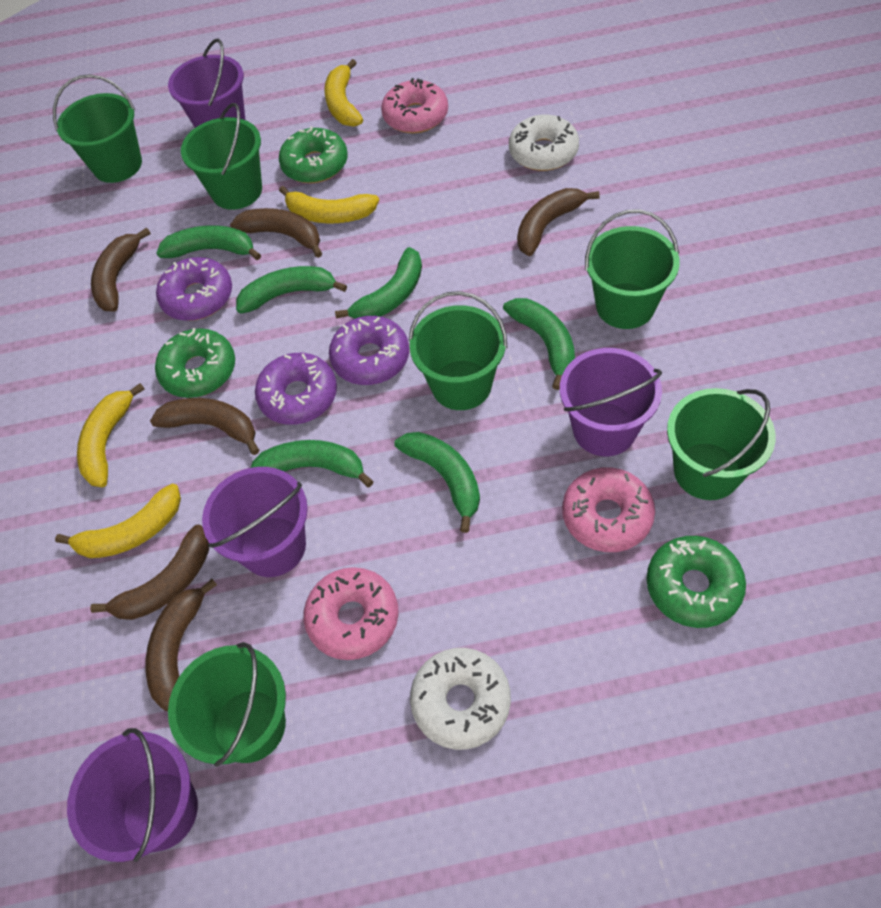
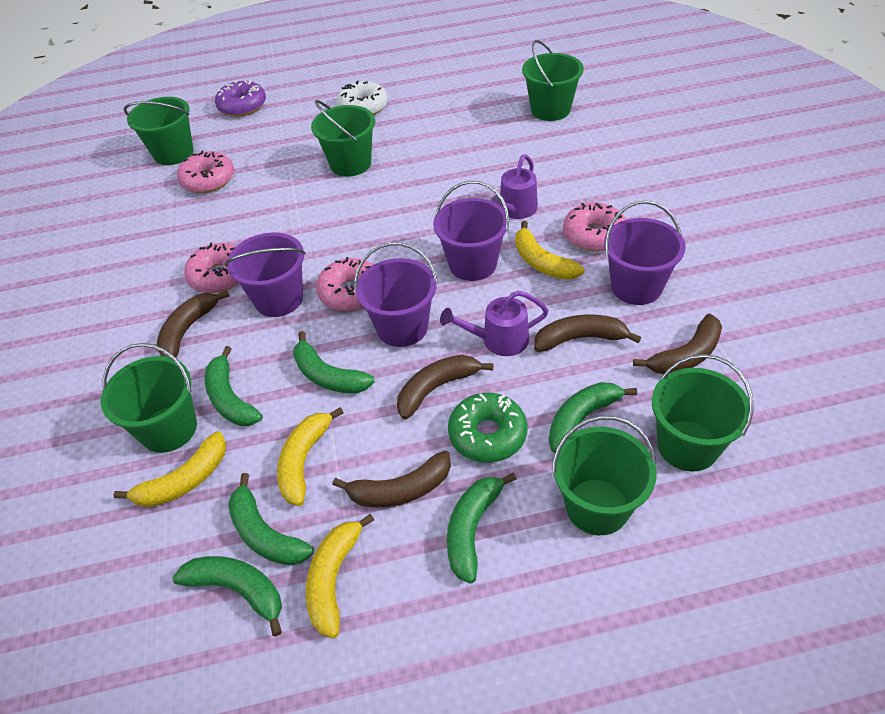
brown banana: [90,525,209,620] [91,228,151,312] [146,579,217,711] [150,398,259,455] [230,208,322,258] [517,188,600,256] = 6 -> [157,290,230,357] [332,451,451,507] [397,355,493,420] [534,315,641,352] [633,314,722,374] = 5
green donut: [155,328,235,398] [279,126,348,183] [646,536,746,628] = 3 -> [448,393,527,463] = 1
pink donut: [304,567,399,660] [381,78,448,133] [562,467,655,552] = 3 -> [177,150,234,193] [184,242,239,293] [316,257,373,311] [563,202,626,252] = 4
purple donut: [156,257,232,321] [255,353,337,425] [329,316,409,385] = 3 -> [215,80,266,117] = 1
purple watering can: none = 0 -> [440,291,549,356] [491,154,538,219] = 2
white donut: [410,648,511,750] [509,115,579,171] = 2 -> [336,81,388,115] = 1

